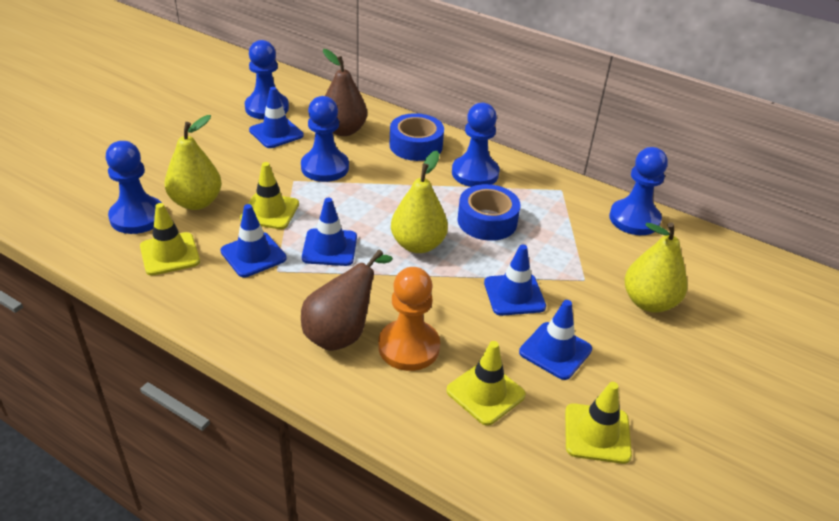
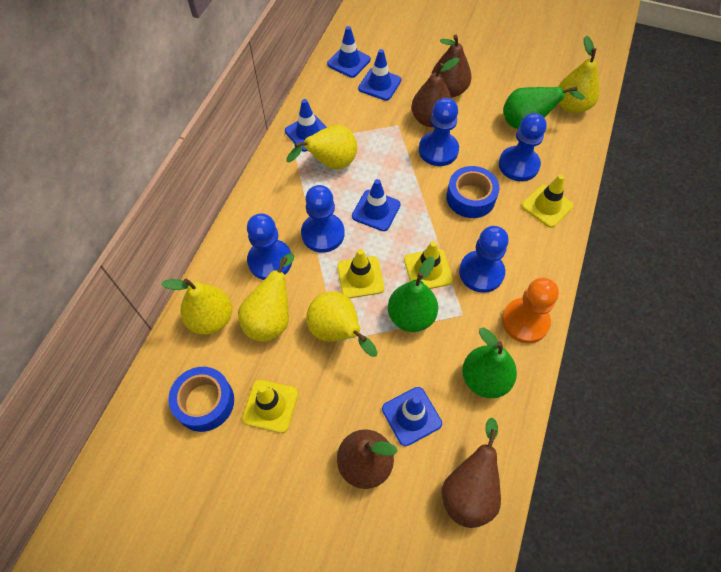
brown pear: [301,250,393,351] [323,49,367,136] = 2 -> [337,429,398,489] [411,58,459,127] [431,35,472,98] [442,418,501,528] = 4
green pear: none = 0 -> [388,257,438,332] [462,327,517,398] [503,86,585,129] = 3
yellow pear: [164,115,222,210] [391,151,448,253] [624,222,688,313] = 3 -> [161,279,232,335] [238,253,294,342] [286,125,357,170] [306,291,377,357] [558,36,600,114] = 5

